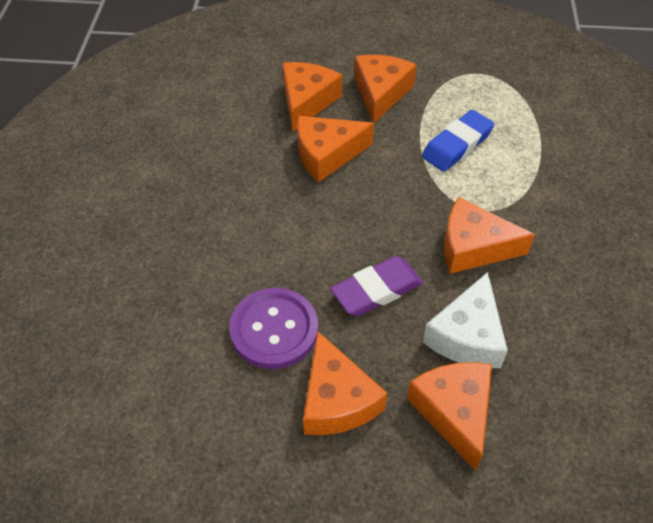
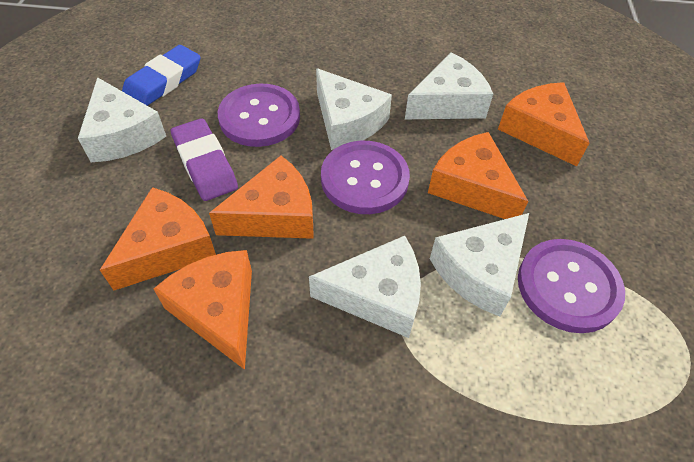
orange cheese: [282,62,342,132] [297,116,374,182] [303,331,387,435] [354,55,417,123] [407,362,492,471] [444,197,535,274] = 6 -> [100,187,216,290] [153,250,252,370] [209,156,314,239] [428,132,528,219] [498,82,589,166] = 5
purple button: [229,288,318,369] = 1 -> [218,83,300,147] [321,141,410,214] [518,239,625,333] = 3
white cheese: [423,272,508,368] = 1 -> [78,77,166,162] [309,236,421,338] [316,68,392,150] [405,52,493,119] [430,213,529,317] = 5

